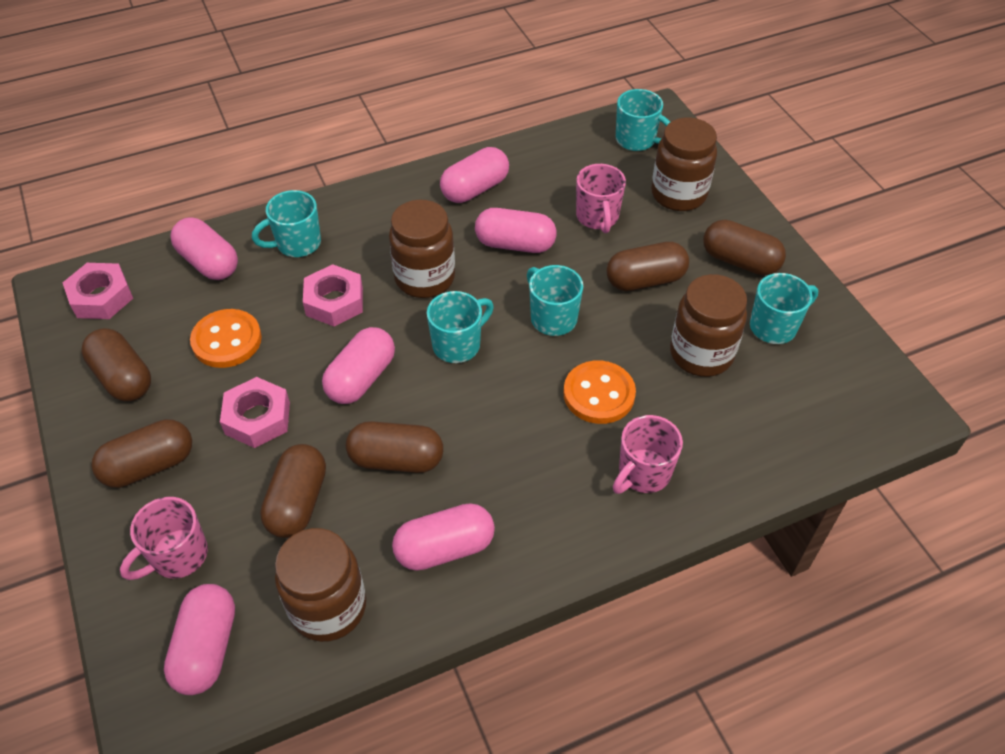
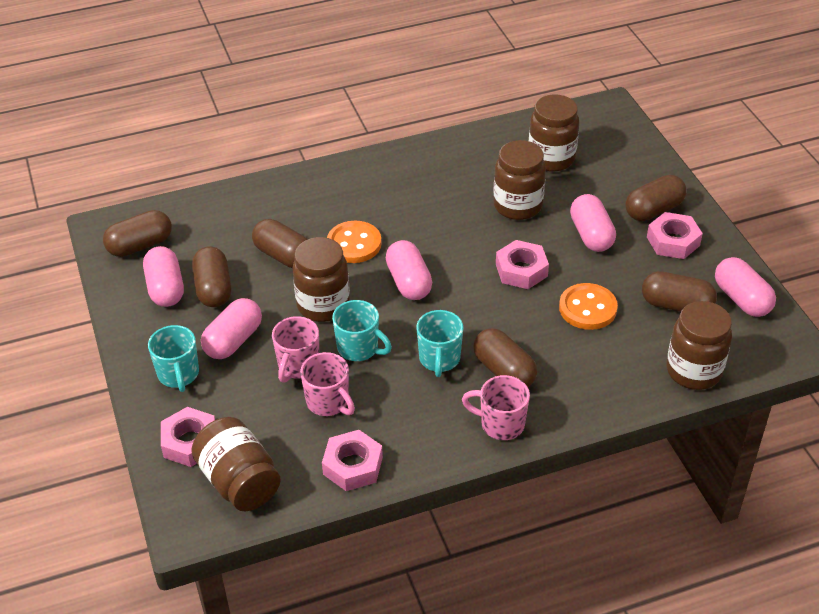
brown jar: [275,528,366,642] [389,200,455,298] [651,117,717,211] [670,274,747,377] = 4 -> [191,417,281,511] [292,237,350,322] [493,140,546,220] [529,94,579,172] [667,301,732,390] = 5
pink capsule: [164,584,235,695] [170,217,238,280] [322,327,395,404] [392,503,495,571] [440,147,509,203] [475,208,556,253] = 6 -> [143,246,184,307] [201,298,262,359] [386,240,432,300] [570,194,616,252] [715,257,776,317] = 5
pink nut: [63,263,133,319] [220,377,290,448] [303,264,363,326] = 3 -> [161,407,215,467] [322,430,383,491] [496,240,549,289] [647,212,703,259] = 4
turquoise mug: [252,190,321,257] [427,291,494,363] [527,265,583,336] [616,89,670,151] [750,273,818,344] = 5 -> [148,325,199,392] [332,300,392,361] [416,310,463,377] = 3

